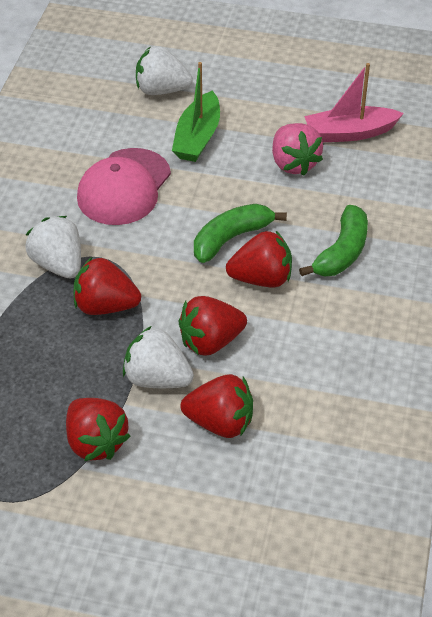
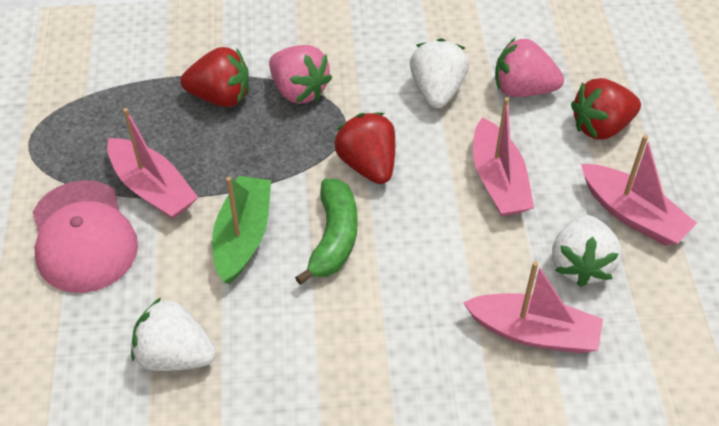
green banana: [194,204,287,263] [299,205,368,277] = 2 -> [295,178,358,285] = 1
pink boat: [304,63,404,142] = 1 -> [107,108,198,219] [463,261,603,353] [473,97,534,216] [581,135,697,246] = 4
pink strawberry: [272,123,323,176] = 1 -> [269,45,332,104] [495,38,564,97] = 2
red strawberry: [66,398,130,461] [73,256,141,315] [178,296,247,356] [180,374,253,438] [226,231,292,287] = 5 -> [180,47,249,107] [335,113,395,184] [571,78,641,140] = 3

